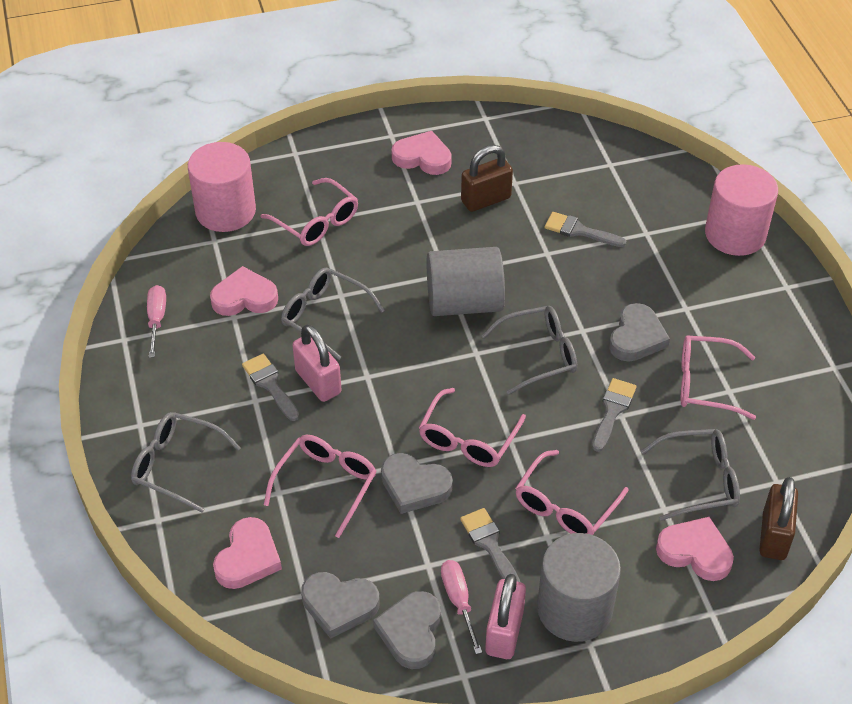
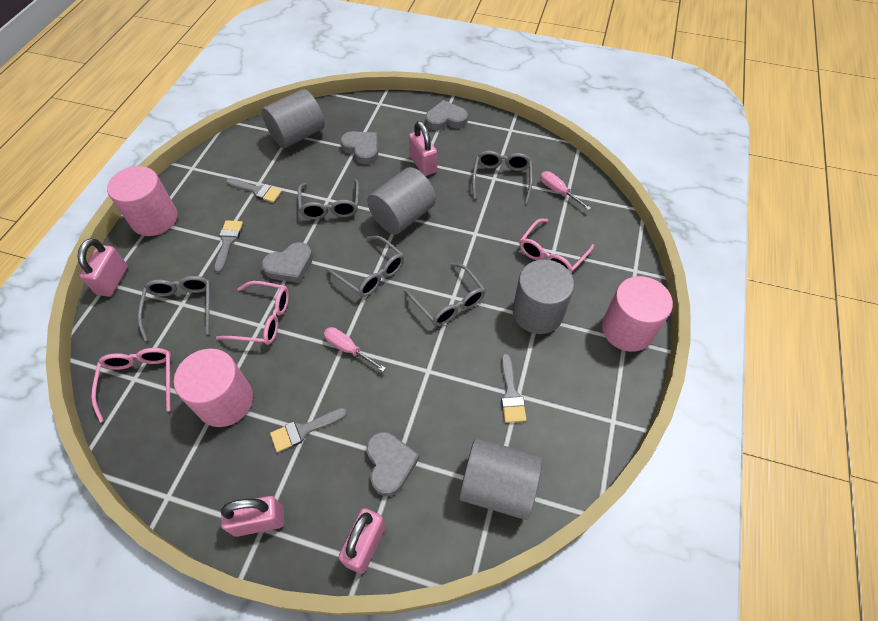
brown padlock: [461,145,513,212] [759,477,798,560] = 2 -> none = 0
grey cylinder: [427,247,505,316] [537,533,621,642] = 2 -> [262,89,325,148] [367,167,436,234] [459,438,542,520] [513,259,574,334] = 4
grey glasses: [131,412,241,513] [281,268,385,360] [481,306,577,395] [641,429,740,521] = 4 -> [138,276,211,342] [298,179,359,220] [326,235,404,297] [404,263,486,326] [472,151,533,204] = 5
pink cylinder: [188,142,256,232] [705,164,778,256] = 2 -> [107,166,178,236] [174,349,253,427] [602,276,673,352] = 3
pink glasses: [260,178,358,246] [264,435,377,538] [419,388,526,467] [515,450,629,535] [681,335,756,420] = 5 -> [91,348,171,423] [216,281,289,345] [520,219,594,273] = 3
pink heart: [210,266,278,316] [213,517,282,589] [392,131,452,175] [656,517,734,581] = 4 -> none = 0
pink padlock: [292,325,341,402] [485,574,526,659] = 2 -> [77,238,128,297] [221,496,284,537] [339,508,386,574] [409,121,437,176] = 4

